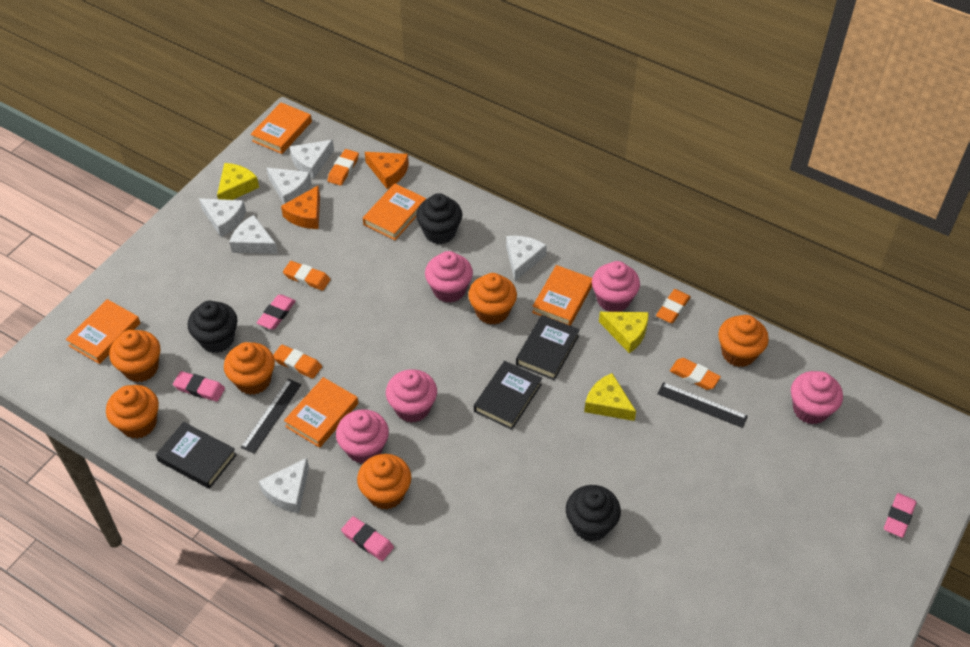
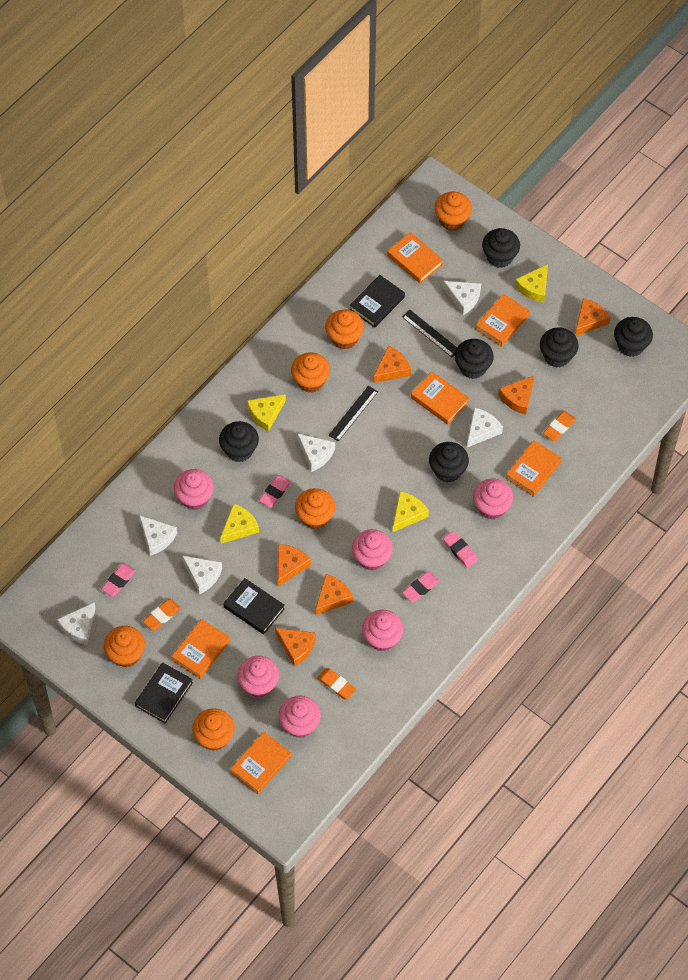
black cupcake: [188,301,237,353] [416,193,462,244] [566,485,621,542] = 3 -> [219,421,259,462] [429,442,469,483] [455,339,494,379] [482,228,520,268] [540,327,579,368] [614,317,653,357] = 6
orange book: [66,299,141,364] [250,103,312,154] [284,377,358,448] [363,183,426,240] [532,265,592,326] = 5 -> [171,619,230,679] [230,731,291,794] [387,232,443,283] [411,371,469,425] [475,293,530,347] [505,440,562,497] = 6
orange cheese: [281,185,320,229] [365,152,409,189] = 2 -> [275,628,316,666] [278,544,311,586] [315,574,353,615] [373,346,411,383] [498,375,535,415] [575,298,611,336] = 6
orange eraser: [273,345,322,379] [283,261,331,291] [328,149,359,186] [656,289,691,323] [670,358,721,390] = 5 -> [142,599,181,631] [317,668,356,700] [543,411,576,441] = 3
pink cupcake: [336,409,389,464] [386,369,437,423] [425,251,473,303] [592,261,640,312] [791,371,843,424] = 5 -> [174,469,214,510] [237,656,279,698] [279,696,321,738] [352,529,393,571] [362,610,403,651] [473,479,513,520] = 6
yellow cheese: [217,163,259,200] [584,373,636,421] [599,312,648,353] = 3 -> [220,503,259,544] [247,394,286,432] [393,491,429,532] [515,264,548,303] = 4

